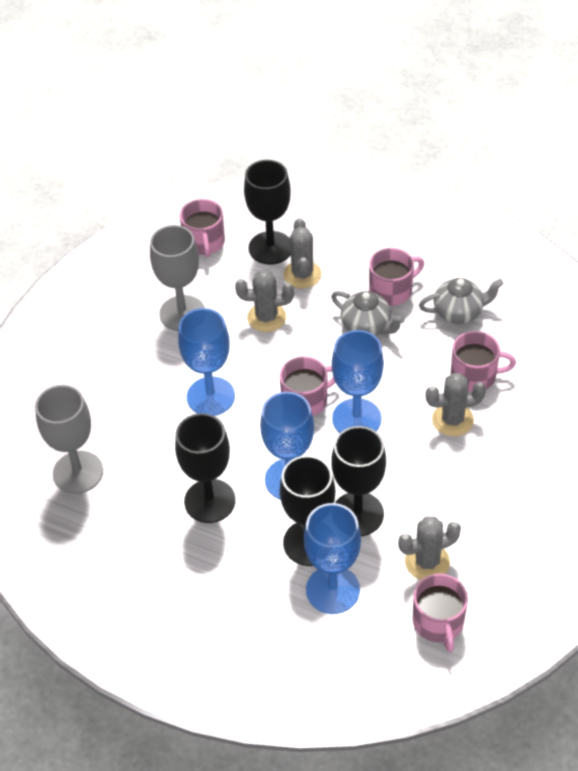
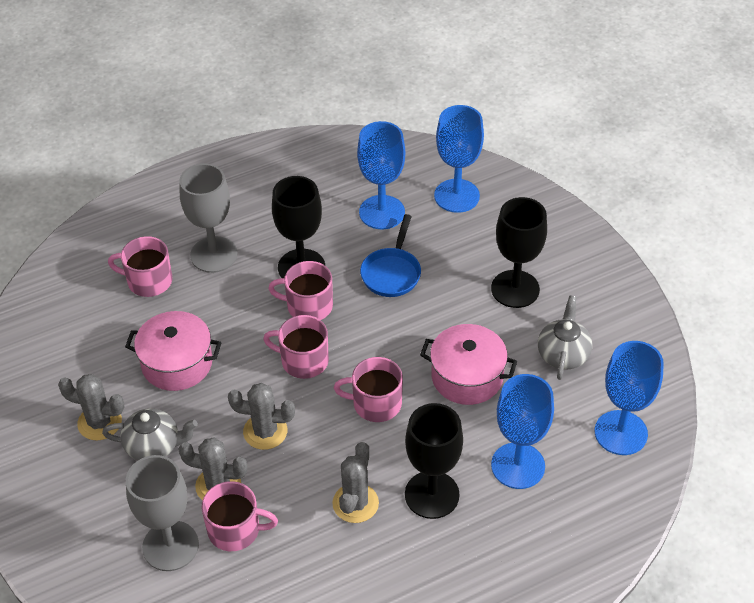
black goblet: [175,413,236,523] [244,160,291,264] [280,455,335,566] [331,426,386,536] = 4 -> [272,176,325,278] [405,403,463,519] [491,197,547,308] = 3
blue pan: none = 0 -> [360,214,421,297] = 1
pink pot: none = 0 -> [125,311,222,391] [420,324,517,405] = 2

